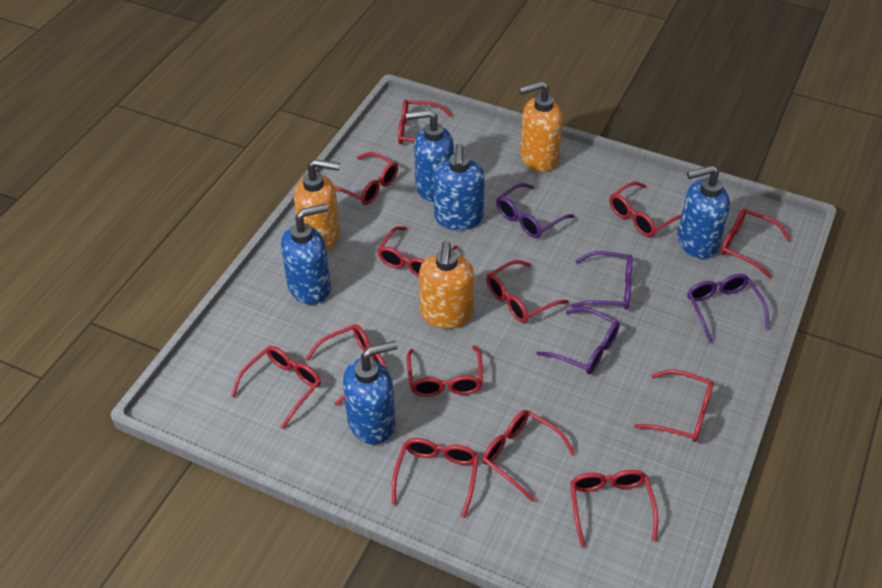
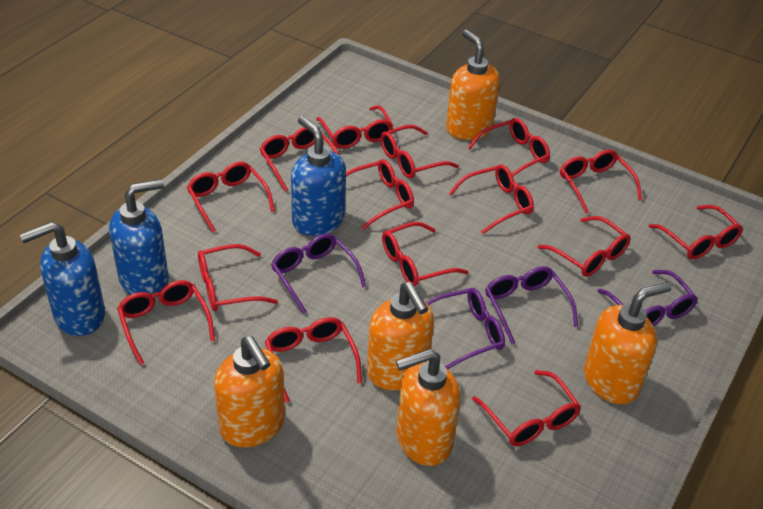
blue soap dispenser: [281,203,331,305] [343,341,398,445] [406,109,454,202] [434,144,485,230] [677,165,730,259] = 5 -> [20,222,105,336] [109,179,169,295] [291,116,346,236] = 3
orange soap dispenser: [294,159,340,251] [419,241,474,329] [519,81,563,172] = 3 -> [214,336,285,448] [367,282,434,390] [396,349,460,466] [446,30,500,140] [584,282,671,404] = 5
red glasses: [231,346,321,429] [305,324,387,406] [334,152,398,205] [377,226,458,277] [392,438,479,518] [398,100,452,144] [406,345,483,397] [482,410,575,502] [486,260,569,323] [570,470,658,547] [609,181,681,237] [634,370,714,442] [720,208,791,278] = 13 -> [117,280,215,365] [187,162,275,232] [198,244,278,311] [260,127,339,191] [265,317,362,403] [316,105,393,149] [346,159,414,230] [381,125,459,179] [382,222,468,287] [449,164,534,234] [468,118,550,176] [472,370,581,446] [537,216,631,277] [560,149,642,214] [649,205,743,259] = 15

